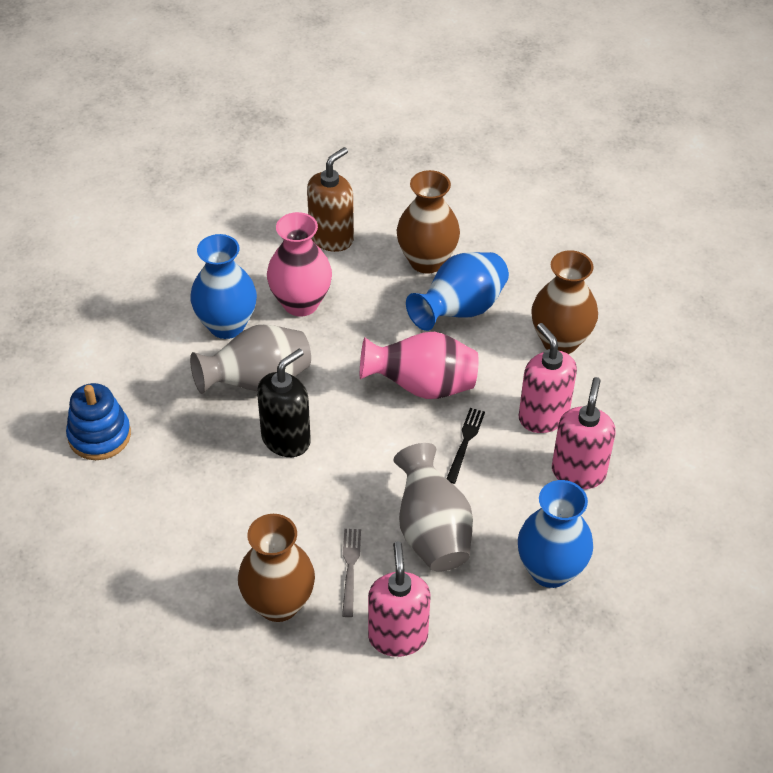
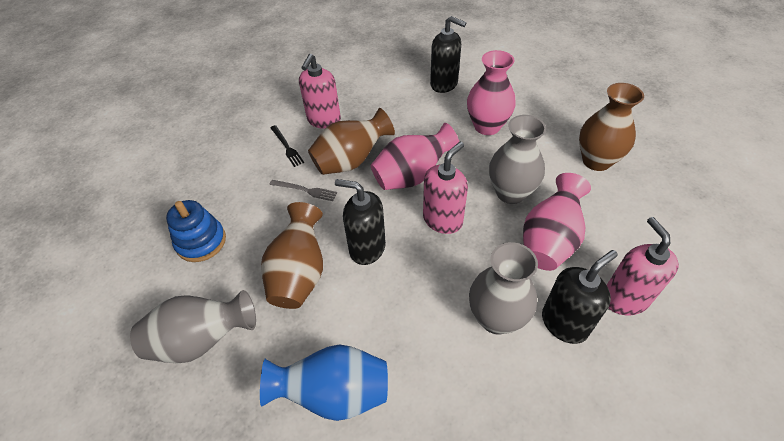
black soap dispenser: [257,348,311,457] = 1 -> [335,179,386,265] [430,16,466,93] [542,250,618,344] = 3
blue vase: [190,234,257,339] [406,252,509,331] [518,480,593,588] = 3 -> [260,345,388,421] = 1
brown soap dispenser: [307,147,354,252] = 1 -> none = 0
grey vase: [190,324,311,394] [393,443,473,572] = 2 -> [130,290,256,364] [469,242,538,334] [489,115,546,204] = 3
pink vase: [267,212,332,317] [360,332,479,399] = 2 -> [371,123,460,190] [467,50,516,135] [523,173,591,271] = 3

